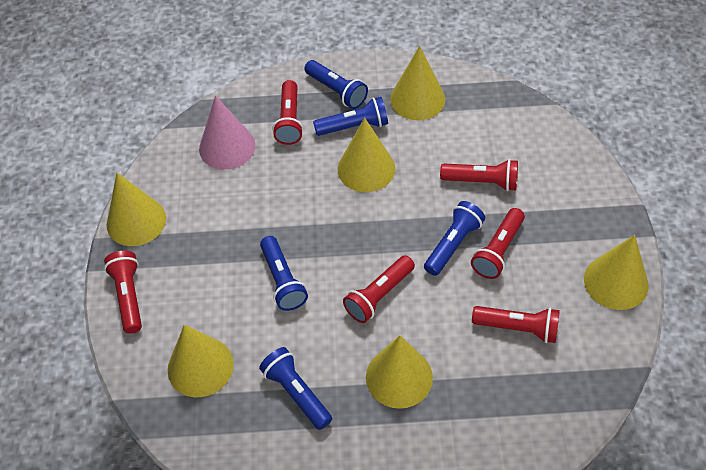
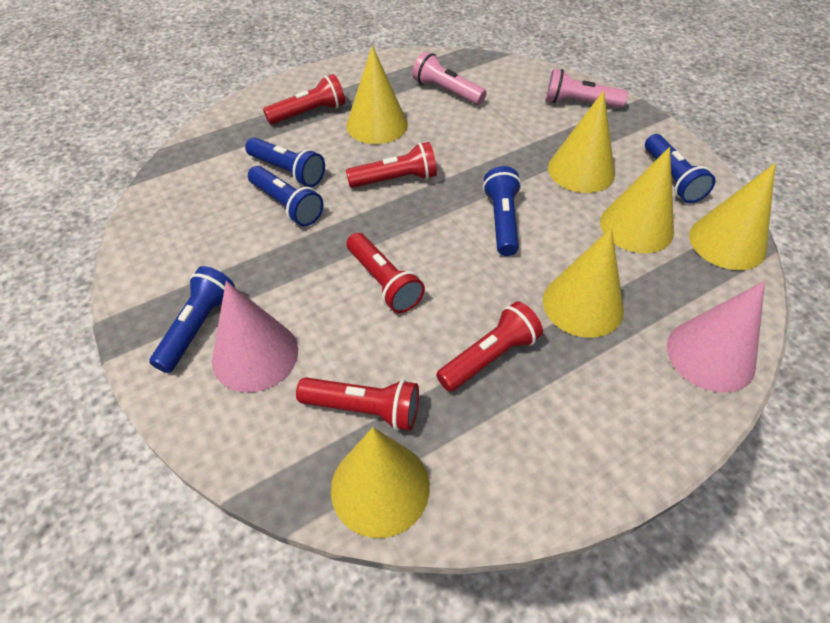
pink cone: [199,96,256,170] = 1 -> [212,281,298,392] [667,281,765,393] = 2
pink flashlight: none = 0 -> [412,51,487,105] [545,69,628,108] = 2
red flashlight: [104,251,142,333] [273,80,303,145] [343,255,415,323] [440,159,518,191] [471,208,525,279] [472,306,560,343] = 6 -> [263,74,345,124] [296,377,419,431] [346,142,437,188] [346,233,425,313] [436,301,543,392] = 5

